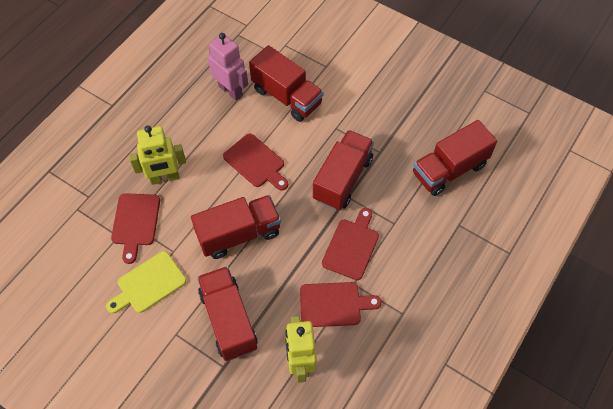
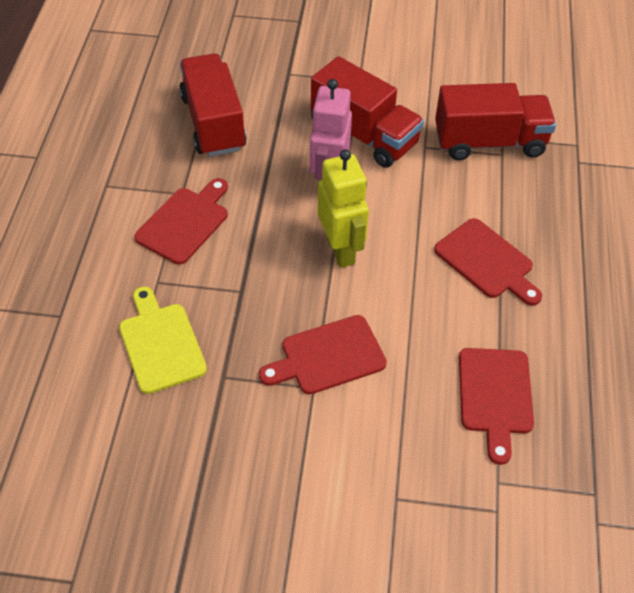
red truck: [191,195,281,259] [197,266,257,361] [249,45,324,122] [313,130,374,210] [413,120,497,196] = 5 -> [179,53,247,157] [311,56,424,168] [435,83,556,160] = 3
yellow robot: [129,125,186,185] [285,316,317,383] = 2 -> [317,149,369,268] = 1

